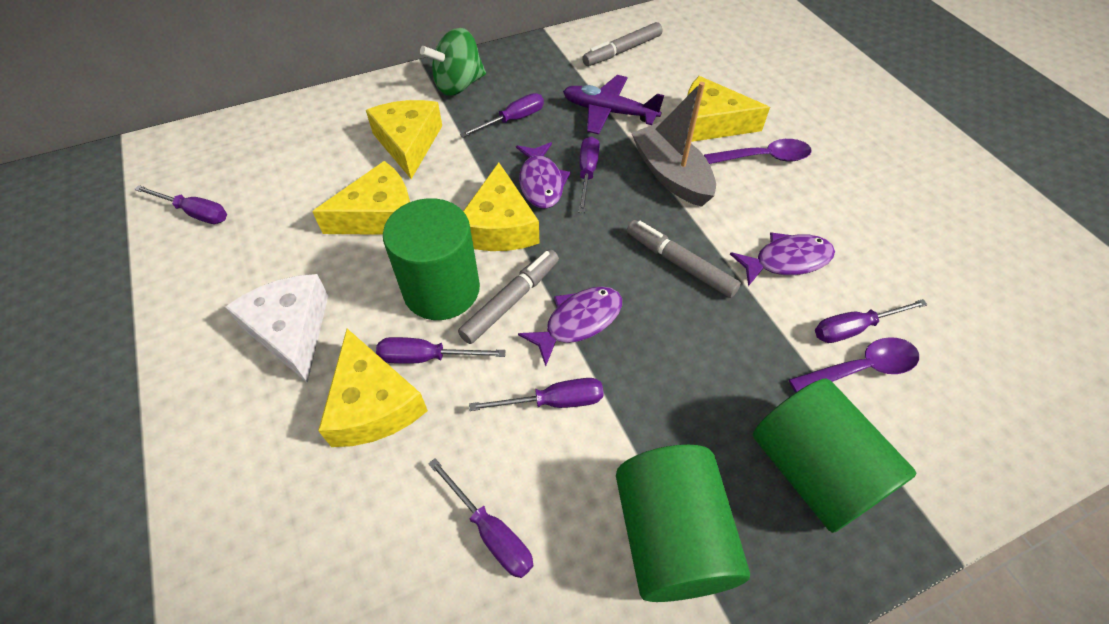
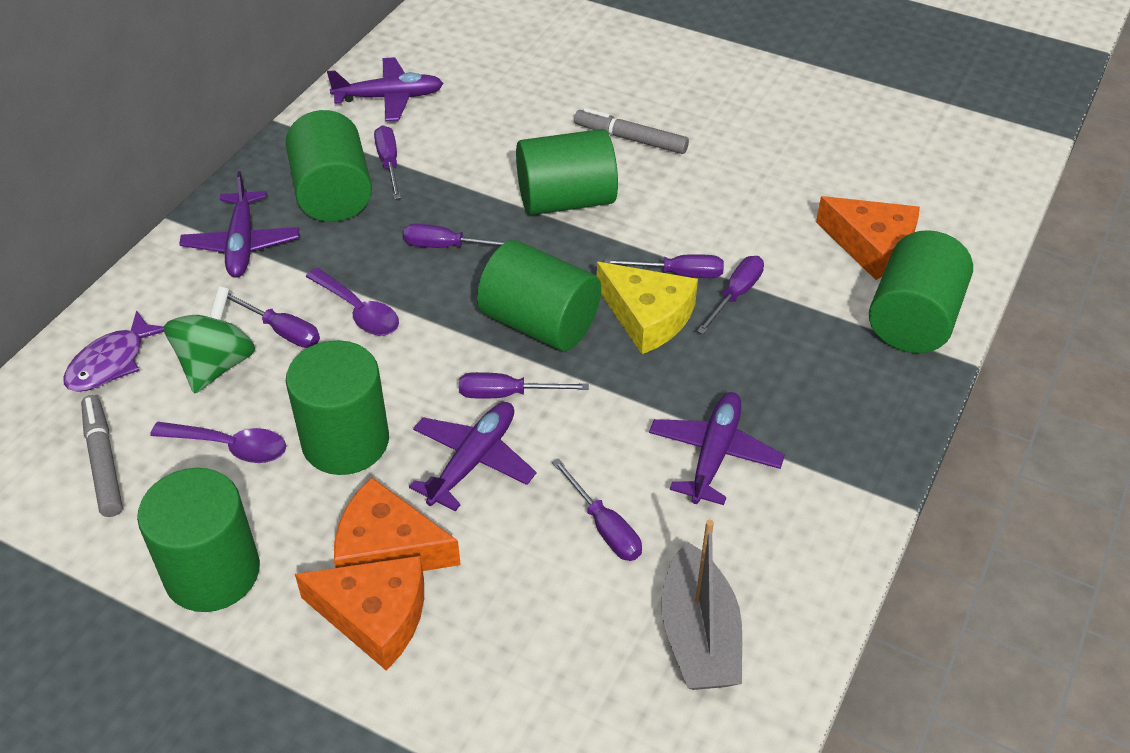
green cylinder: [383,198,480,320] [616,445,750,602] [753,378,917,533] = 3 -> [137,468,260,612] [285,110,372,222] [286,340,389,475] [477,240,601,351] [516,129,618,215] [869,230,973,353] = 6
grey marker: [458,249,559,344] [582,22,662,66] [627,220,741,298] = 3 -> [81,395,123,517] [574,108,689,154] = 2
orange cheese: none = 0 -> [295,556,424,671] [334,477,461,571] [816,196,920,280] = 3
purple fish: [516,142,570,209] [518,286,622,366] [730,232,835,286] = 3 -> [63,310,164,392] = 1
purple plane: [563,75,664,134] = 1 -> [179,171,299,277] [327,57,443,121] [409,402,536,511] [649,392,785,505] = 4
white cheese: [225,274,328,383] = 1 -> none = 0
yellow cheese: [312,161,410,235] [318,329,428,447] [366,100,442,179] [463,162,540,251] [687,76,770,142] = 5 -> [597,262,698,354] = 1

